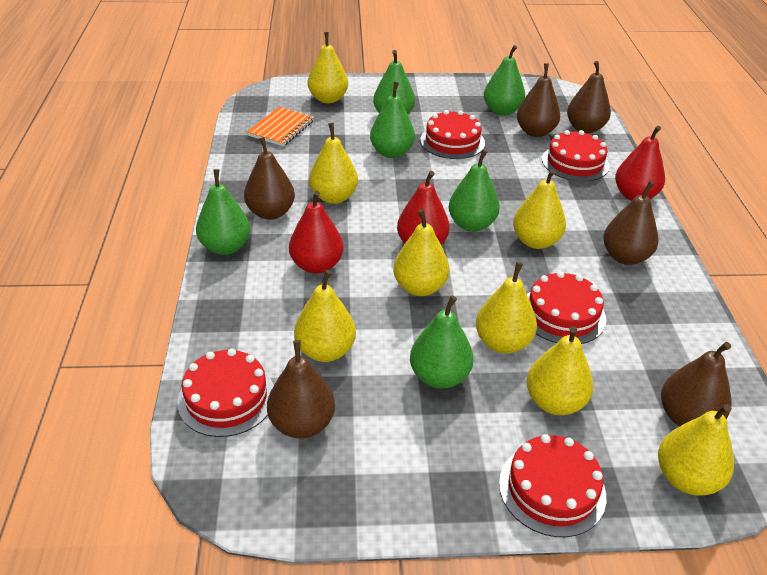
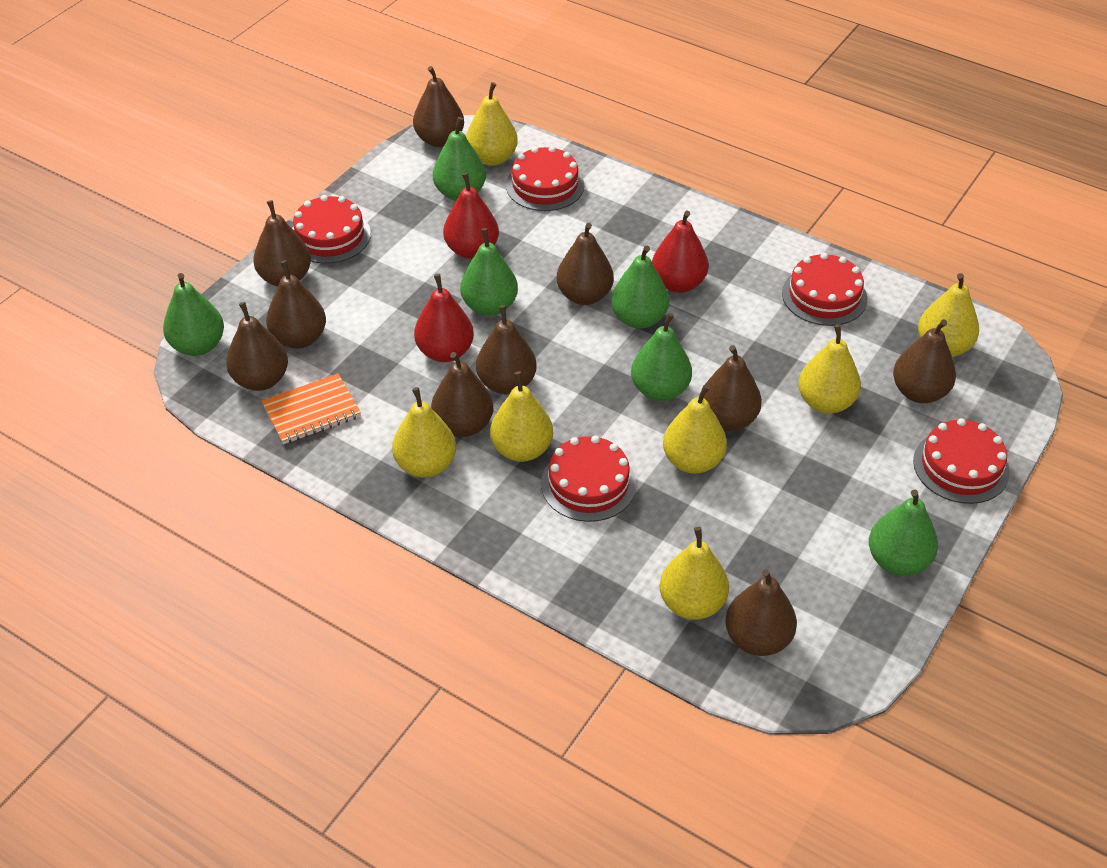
brown pear: [244,137,295,220] [267,340,335,438] [517,64,560,137] [567,61,611,133] [603,181,659,265] [661,342,732,427] = 6 -> [226,302,288,391] [253,200,311,286] [266,260,326,349] [413,66,464,147] [431,352,494,437] [476,305,537,394] [557,223,614,305] [703,345,762,431] [725,569,797,656] [893,320,956,403] = 10
yellow pear: [294,270,356,362] [308,32,348,103] [309,123,358,204] [393,209,449,296] [476,262,537,354] [513,169,566,249] [527,326,593,415] [658,404,734,496] = 8 -> [392,387,456,478] [466,82,518,166] [490,371,553,462] [659,527,729,620] [663,385,727,474] [798,324,861,414] [918,273,979,357] = 7

